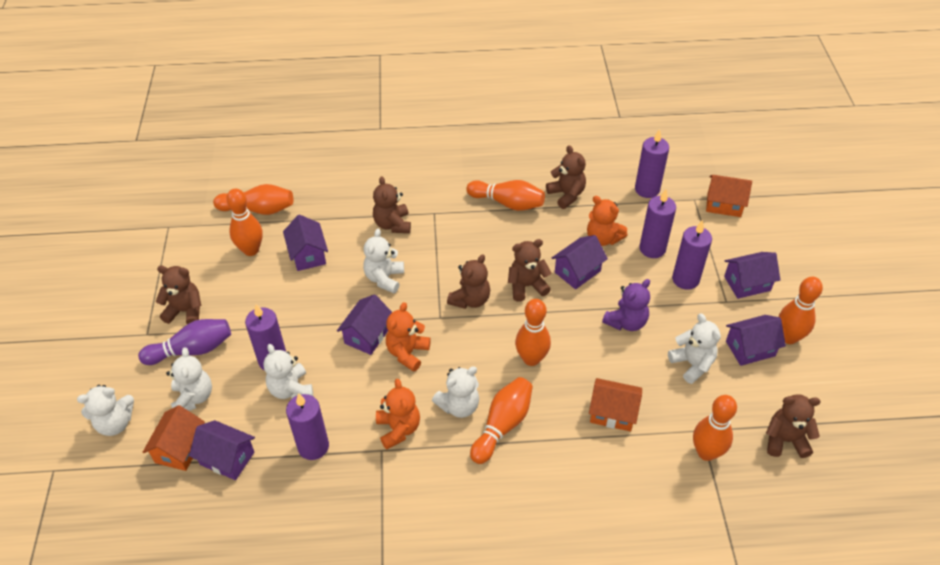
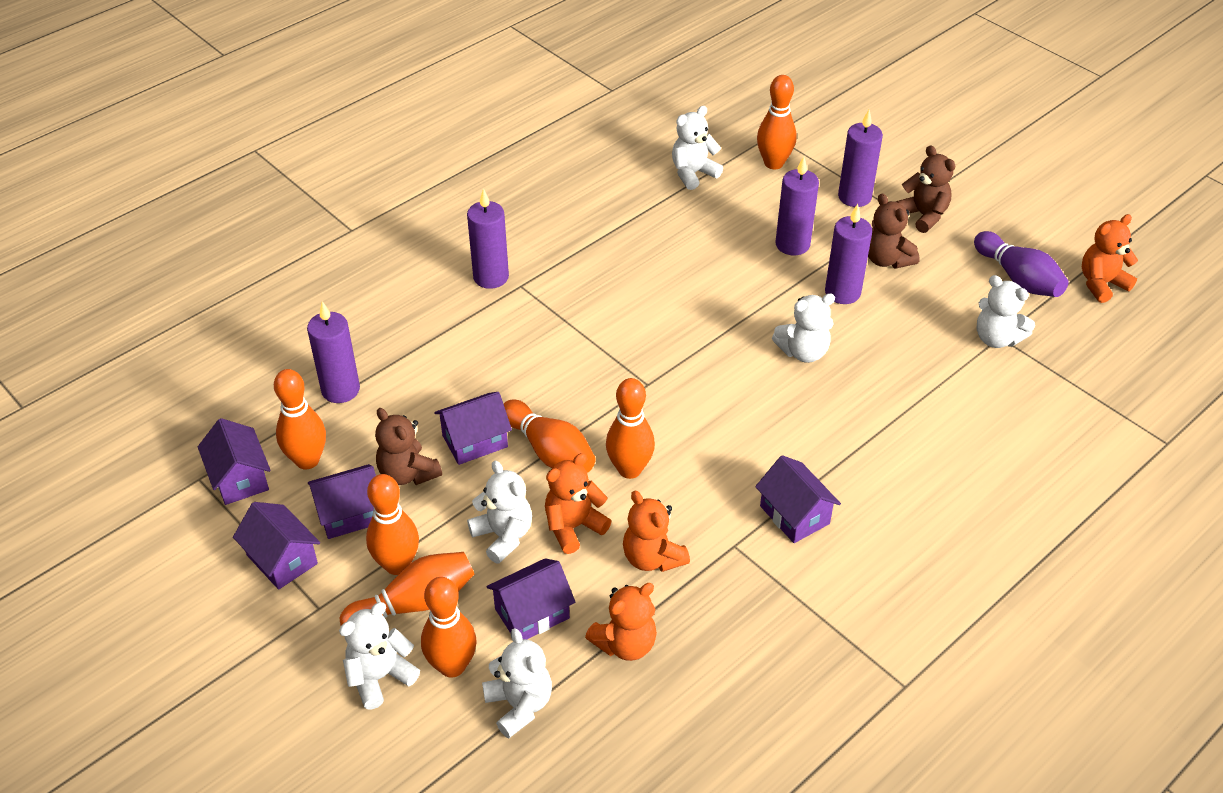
brown teddy bear: [156,266,202,324] [373,176,411,233] [447,254,490,309] [508,239,551,302] [546,145,586,209] [766,394,820,458] = 6 -> [375,408,442,485] [868,193,919,269] [896,145,955,233] = 3
orange house: [142,405,205,471] [589,378,642,431] [706,175,752,217] = 3 -> none = 0
orange teddy bear: [376,379,420,450] [386,302,431,372] [587,196,627,246] = 3 -> [545,453,611,554] [585,583,657,661] [623,491,690,572] [1082,214,1138,303] = 4
purple teddy bear: [602,279,650,331] = 1 -> none = 0

